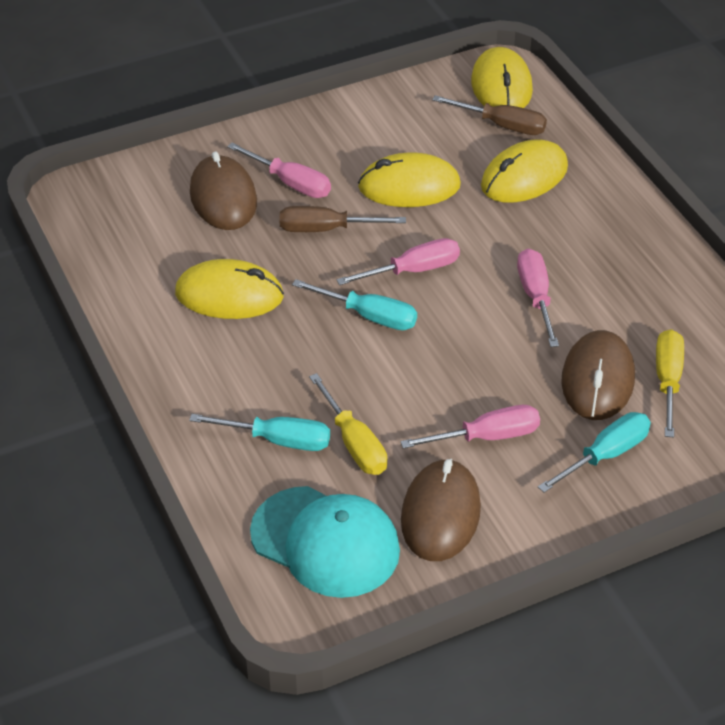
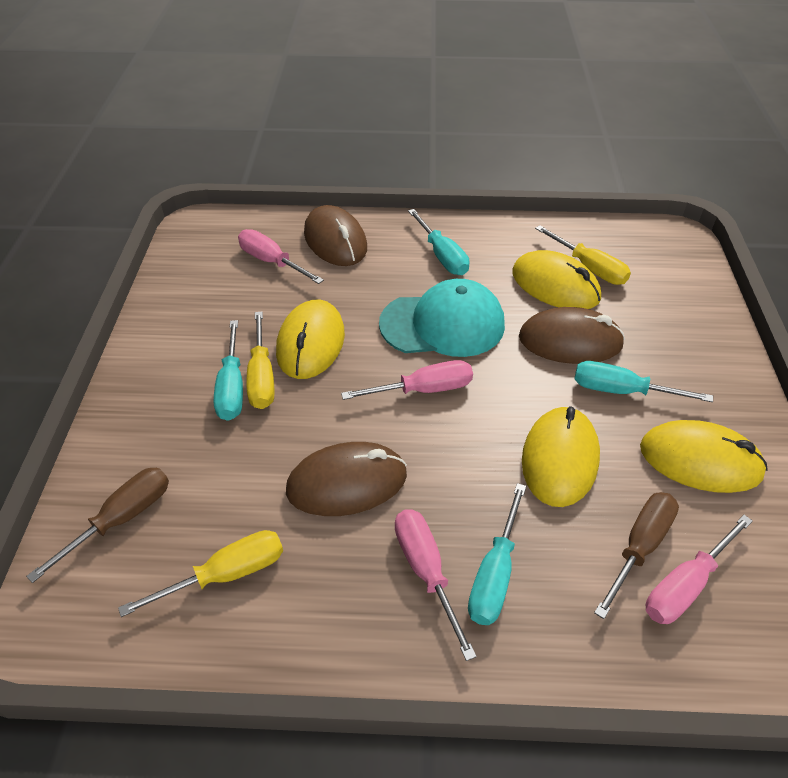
turquoise screwdriver: [189,414,330,451] [292,279,417,330] [538,412,651,493] = 3 -> [214,320,243,421] [408,209,469,275] [468,483,526,625] [575,361,713,402] = 4
yellow screwdriver: [309,373,387,475] [656,329,684,438] = 2 -> [118,530,283,617] [247,312,274,409] [535,225,631,285] = 3

